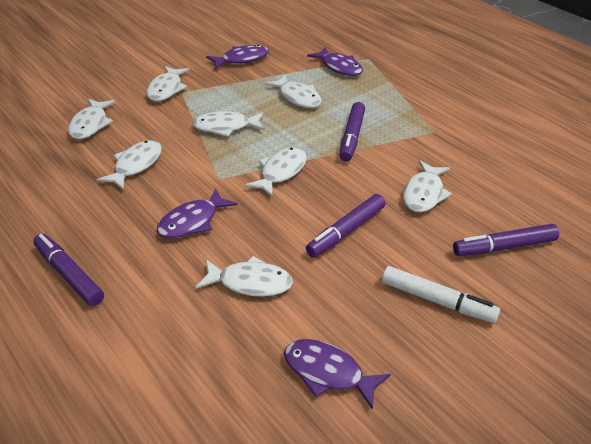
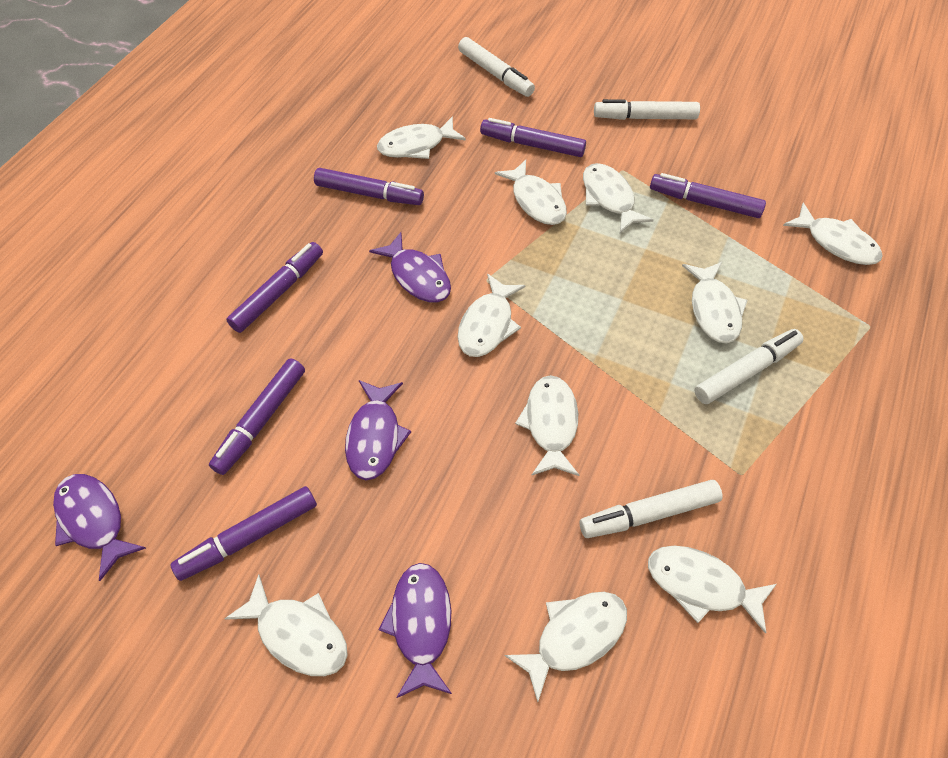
purple marker: [33,234,104,306] [306,194,385,257] [340,102,365,162] [453,224,559,256] = 4 -> [170,486,317,581] [209,358,305,475] [226,242,323,333] [314,168,424,205] [480,118,586,157] [650,173,766,218] = 6
white fish: [68,99,115,139] [97,140,162,190] [146,66,189,101] [192,111,264,137] [196,256,293,297] [245,147,307,197] [265,74,322,108] [403,160,452,212] = 8 -> [224,574,348,676] [377,116,466,159] [458,274,526,357] [495,160,567,225] [505,592,627,702] [515,375,579,476] [583,163,654,233] [648,546,777,633] [682,262,748,343] [783,203,883,265] = 10
white marker: [382,266,500,323] = 1 -> [458,37,535,97] [580,480,723,538] [594,99,700,120] [694,329,804,404] = 4

